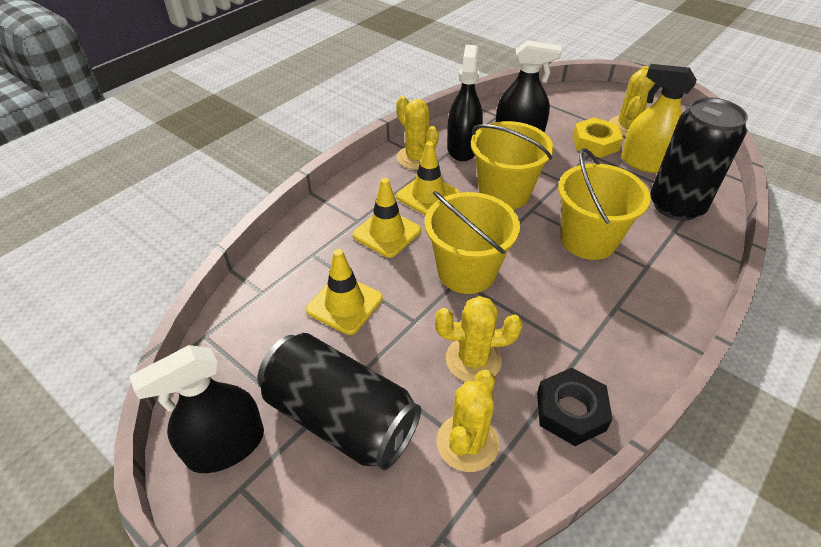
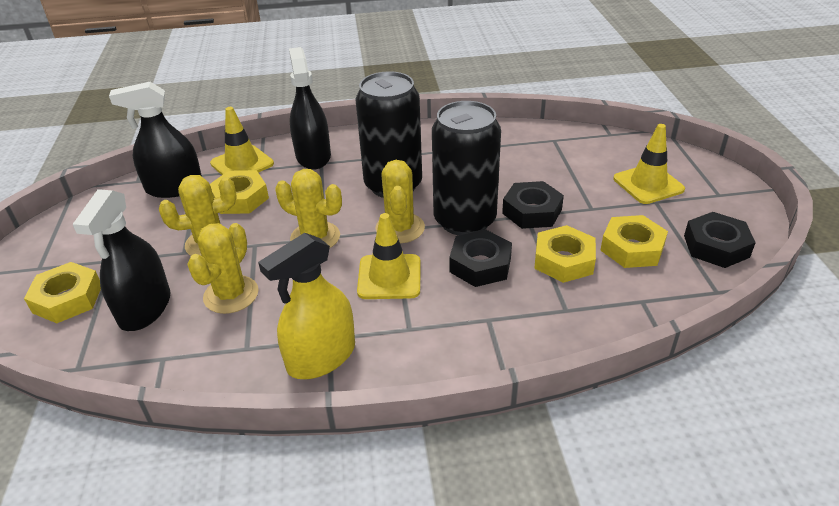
black nut: [537,368,613,446] = 1 -> [449,230,512,287] [502,181,564,229] [684,212,756,268] = 3
yellow bucket: [425,191,520,294] [471,121,554,209] [558,148,651,260] = 3 -> none = 0
yellow nut: [573,117,623,158] = 1 -> [24,262,101,323] [210,170,269,214] [534,225,596,283] [600,215,668,268] = 4

